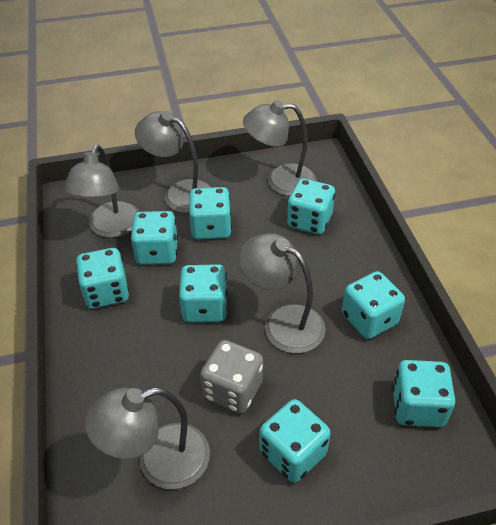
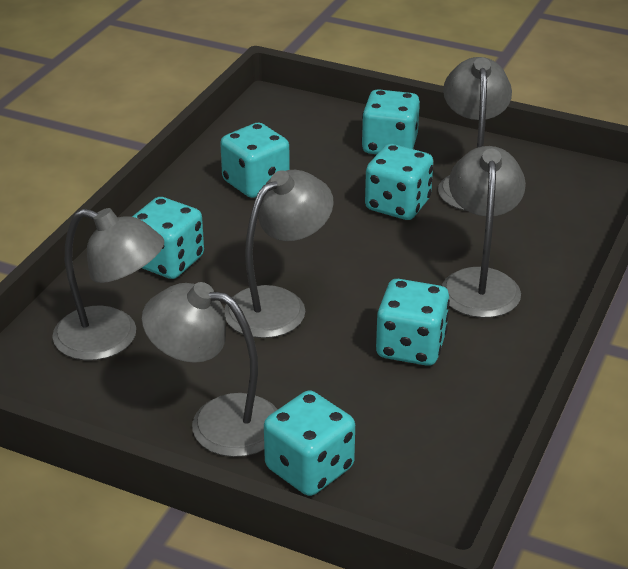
grey dice: [200,340,263,414] = 1 -> none = 0
turquoise dice: [76,248,129,309] [131,211,178,265] [179,264,228,322] [189,187,232,240] [260,399,331,483] [287,178,335,235] [342,271,405,339] [392,360,456,427] = 8 -> [132,197,204,279] [220,123,290,198] [264,390,355,496] [361,89,420,154] [365,144,433,220] [376,279,450,366] = 6

